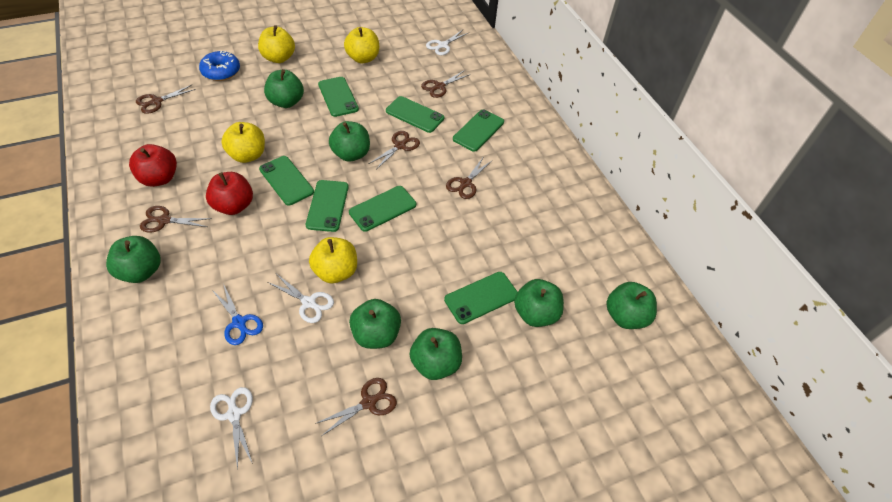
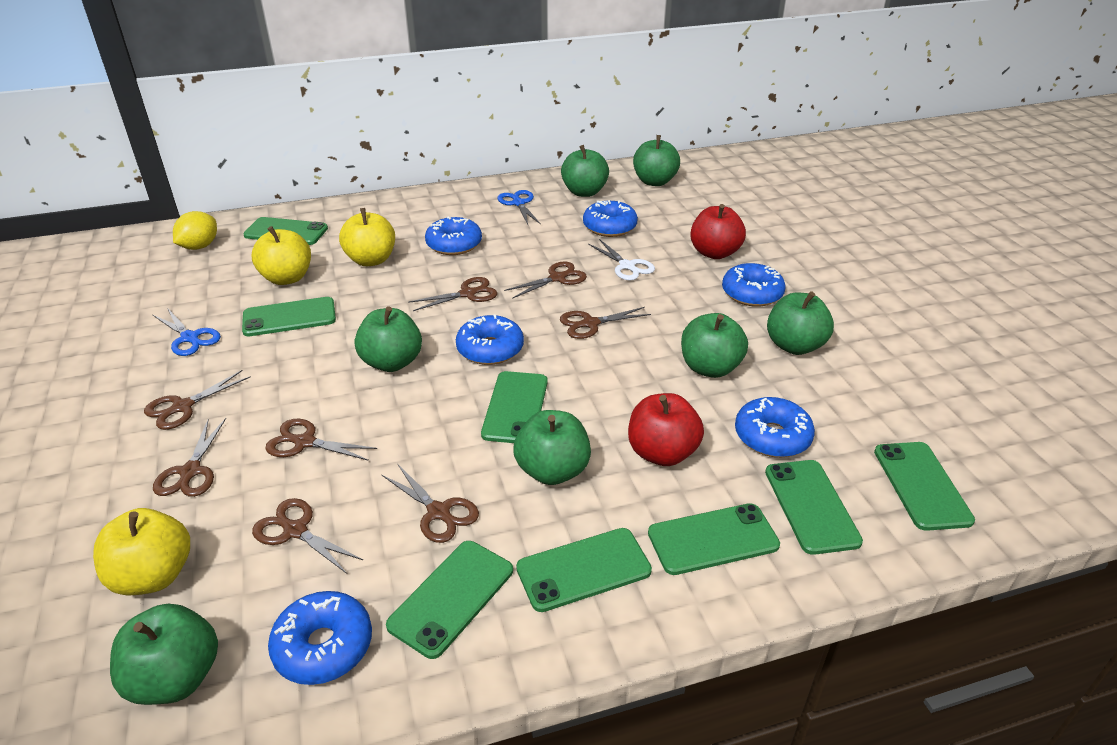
blue donut: [199,51,240,81] = 1 -> [268,591,372,685] [425,217,482,255] [456,315,524,365] [583,200,638,237] [722,263,786,307] [735,397,815,457] = 6
blue scissors: [212,283,263,345] = 1 -> [153,308,221,356] [497,190,541,224] = 2
brown scissors: [136,85,196,114] [140,206,212,233] [315,378,397,436] [368,131,420,169] [421,70,471,98] [446,156,492,199] = 6 -> [144,370,251,430] [153,418,226,497] [252,498,363,574] [265,419,377,461] [382,465,479,543] [408,277,497,311] [504,261,587,299] [560,307,651,339] = 8
green phone: [259,156,314,206] [306,180,349,232] [318,77,359,117] [349,186,416,232] [386,96,444,133] [444,272,517,324] [453,109,504,152] = 7 -> [242,297,336,336] [243,217,328,245] [386,541,513,659] [481,371,548,443] [516,528,652,612] [648,503,780,575] [765,460,863,555] [874,442,975,531] = 8
white scissors: [210,387,253,470] [267,274,334,323] [426,30,468,55] = 3 -> [588,239,655,281] = 1
yellow apple: [221,122,265,163] [258,25,295,63] [309,237,357,283] [344,27,379,63] = 4 -> [93,508,190,596] [252,226,311,285] [339,208,395,266] = 3
yellow lemon: none = 0 -> [173,211,217,250] = 1

